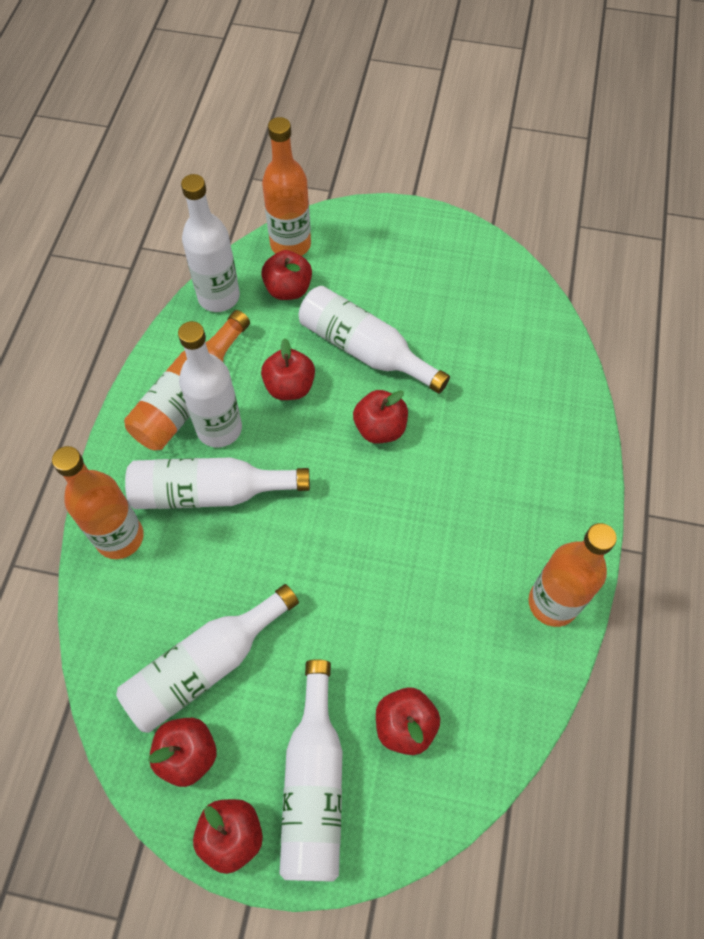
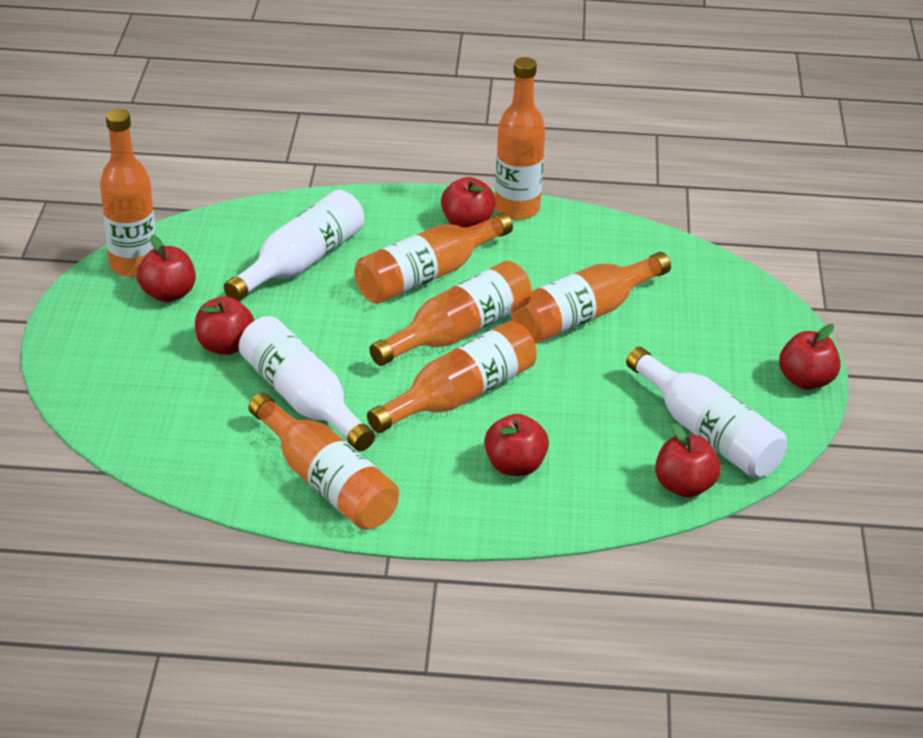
orange bottle: [52,446,144,559] [124,310,250,450] [262,117,311,256] [528,523,617,627] = 4 -> [100,109,156,277] [248,393,399,530] [354,213,513,304] [367,321,537,433] [369,261,532,366] [495,57,545,220] [511,252,671,344] = 7
white bottle: [116,584,299,733] [125,457,310,509] [178,321,242,447] [181,174,240,312] [279,659,343,881] [299,286,450,394] = 6 -> [224,190,364,301] [239,316,375,451] [626,347,787,478] = 3

